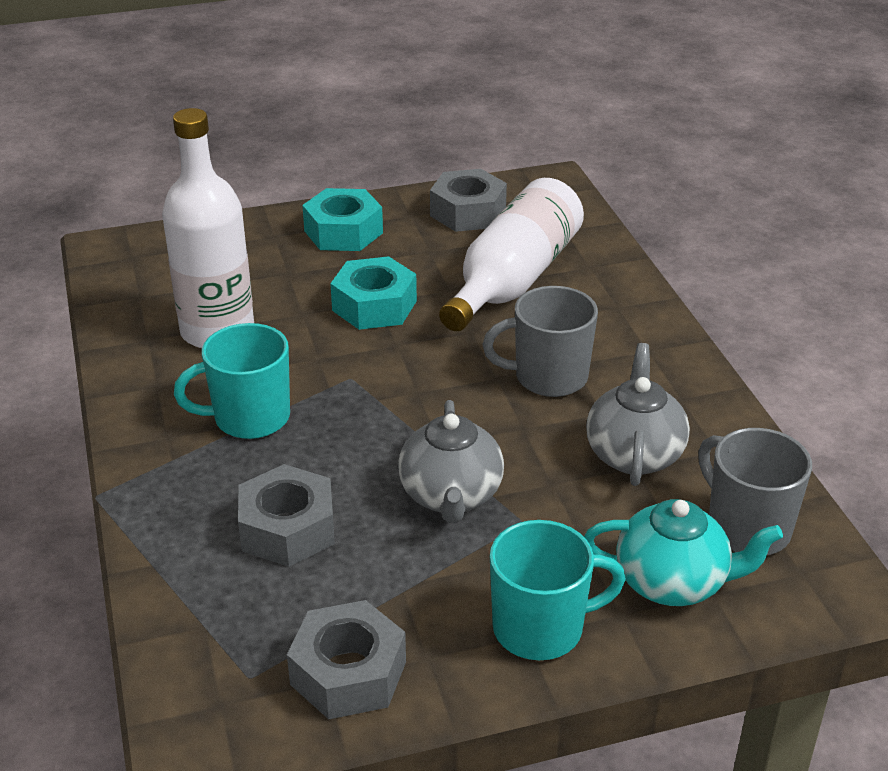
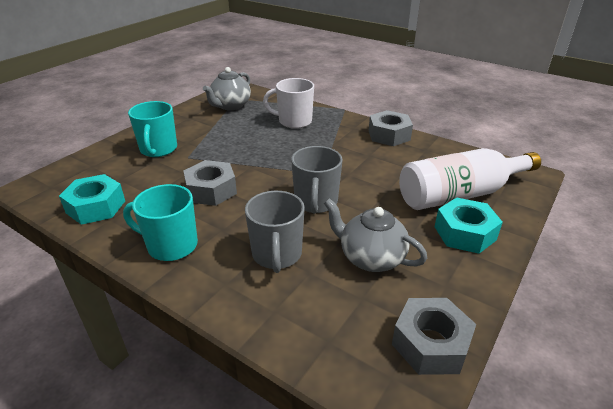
turquoise teapot: [584,499,783,606] = 1 -> none = 0
white bottle: [162,108,254,348] [439,178,584,331] = 2 -> [399,148,541,210] = 1
white mug: none = 0 -> [263,78,314,129] = 1

